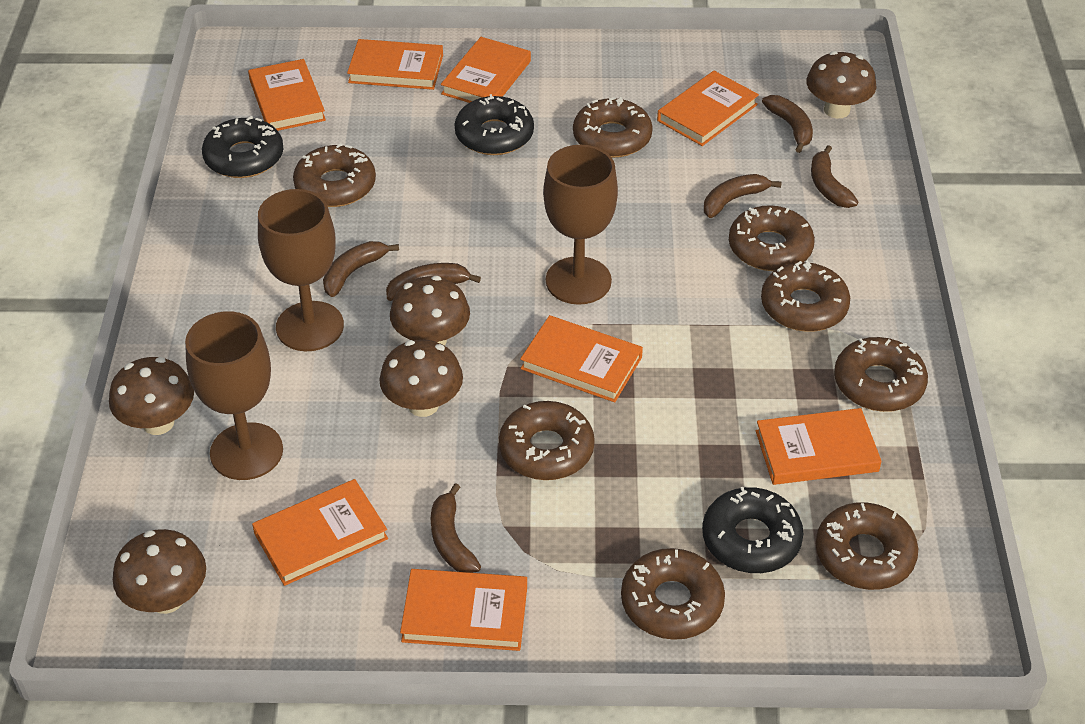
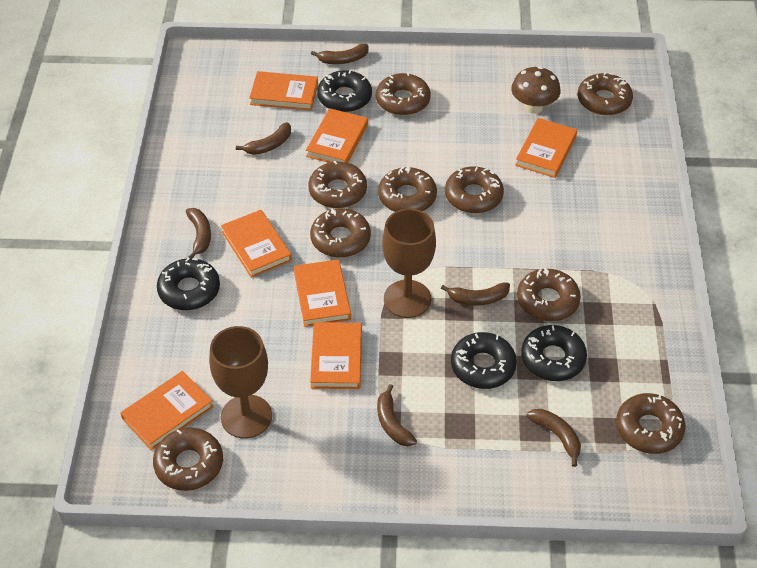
black donut: [202,116,283,178] [455,94,534,155] [702,487,803,573] = 3 -> [157,257,220,310] [317,70,372,112] [451,332,517,389] [521,325,587,381] = 4
brown donut: [293,143,376,207] [499,401,595,480] [573,97,653,158] [621,548,725,640] [729,205,815,271] [761,260,850,332] [816,503,918,590] [834,337,928,412] = 8 -> [153,428,223,491] [308,161,367,208] [310,208,371,258] [376,72,431,116] [378,166,437,212] [445,167,504,213] [517,268,581,321] [578,72,633,116] [616,393,686,454] = 9
brown goblet: [185,311,283,480] [258,189,344,351] [543,145,618,305] = 3 -> [209,326,272,439] [382,209,436,318] = 2
brown mushroom: [109,357,194,435] [113,529,206,614] [379,339,463,417] [390,276,470,346] [806,51,876,118] = 5 -> [511,66,561,114] = 1
orange book: [248,59,326,131] [252,479,388,586] [347,39,443,90] [400,569,527,651] [441,37,531,103] [520,315,643,402] [657,71,759,146] [756,408,882,485] = 8 -> [121,371,213,450] [221,210,292,278] [249,71,318,111] [294,259,351,327] [306,108,368,163] [310,322,362,389] [515,118,577,178] = 7

